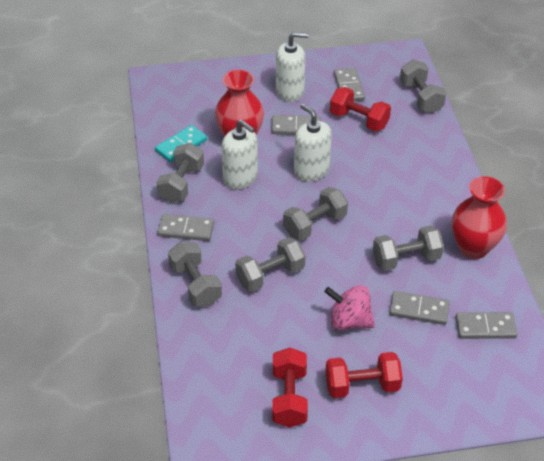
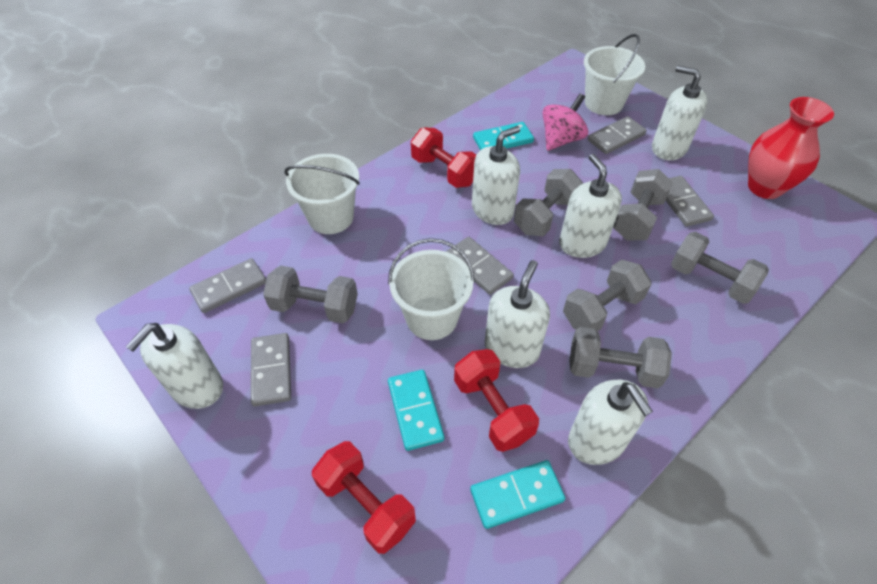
red vase: [215,70,264,137] [452,176,507,259] = 2 -> [748,97,834,199] = 1
turquoise domino: [155,125,207,163] = 1 -> [388,370,444,451] [470,460,566,529] [473,122,534,150] = 3
white bucket: none = 0 -> [284,154,360,234] [388,238,475,340] [584,34,645,115] = 3
white soap dispenser: [221,120,258,189] [276,32,309,102] [294,104,332,182] = 3 -> [126,323,223,409] [472,126,520,225] [485,260,550,368] [559,154,622,258] [568,380,653,465] [652,65,708,160] = 6

